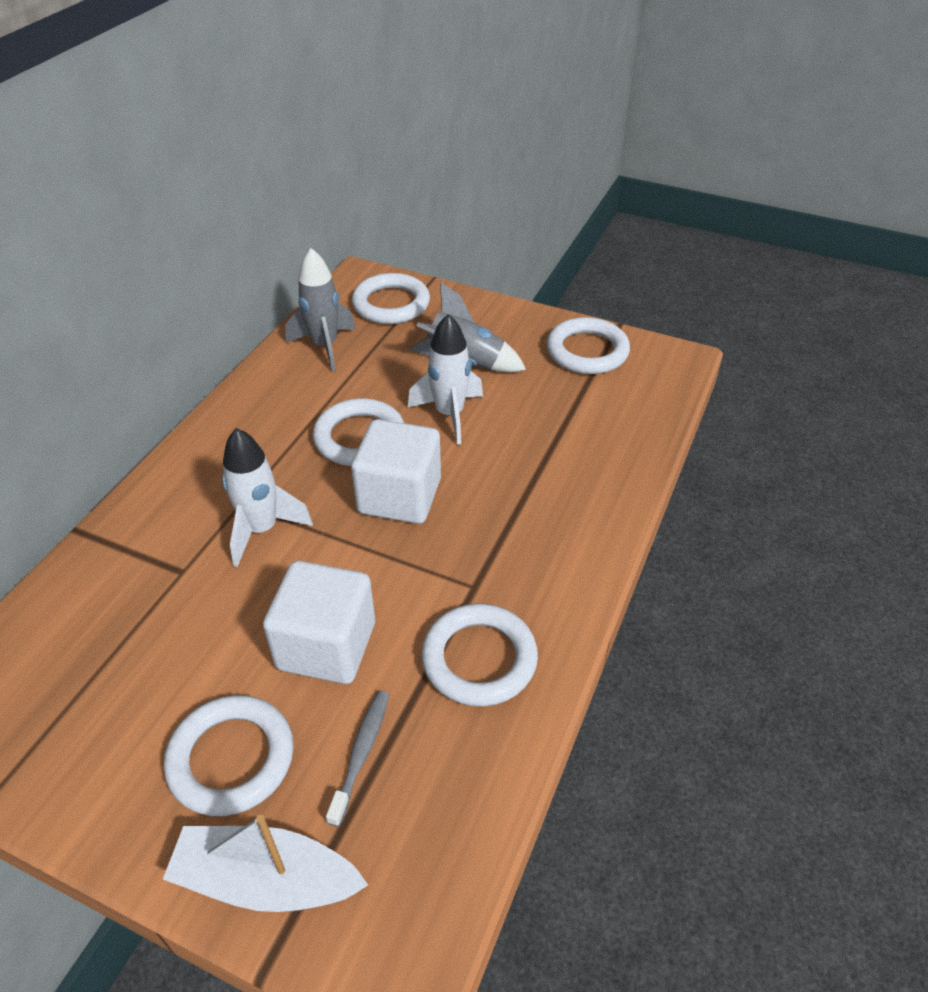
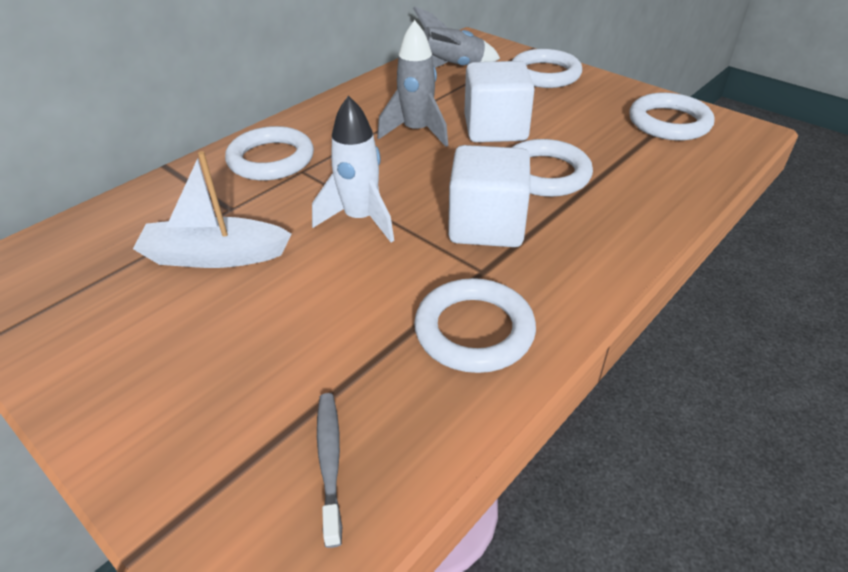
white rocket: [222,428,313,567] [408,314,483,445] = 2 -> [312,95,394,242] = 1

